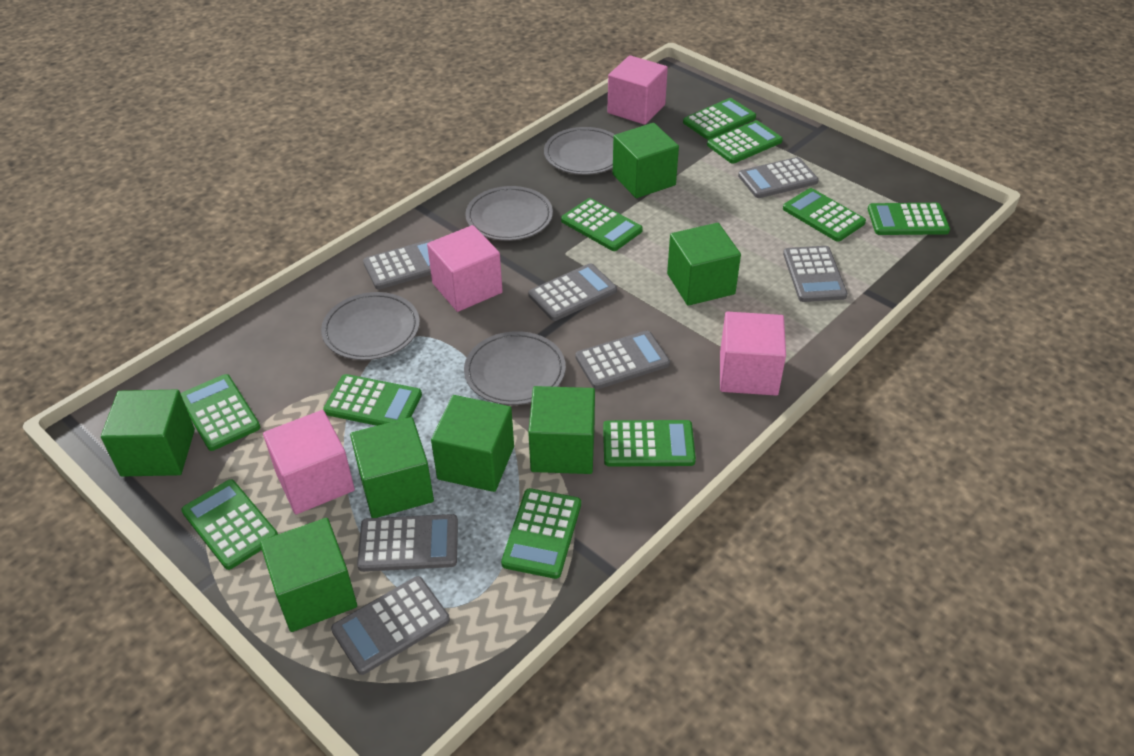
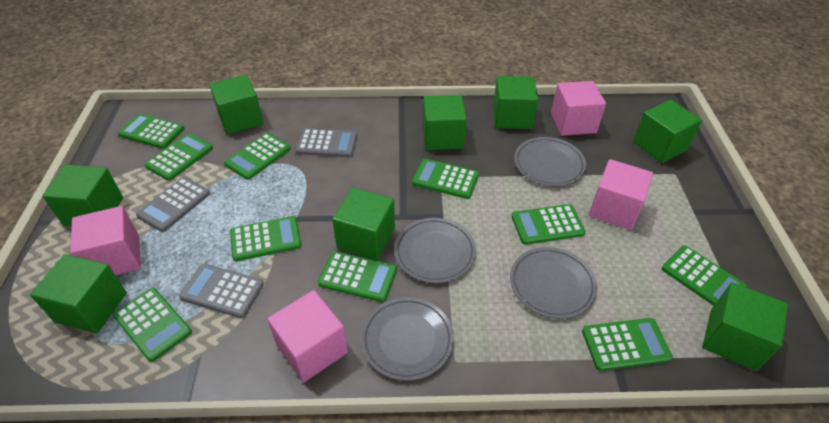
green cube: [101,390,195,477] [260,518,357,632] [350,417,434,518] [431,395,514,492] [528,386,595,474] [613,123,679,198] [667,223,741,306] = 7 -> [30,254,127,334] [42,165,123,226] [209,75,263,134] [332,187,395,261] [423,95,467,150] [493,76,538,129] [633,100,702,163] [702,282,788,371] = 8
grey calculator: [331,576,450,675] [357,514,458,572] [363,239,434,289] [528,263,617,321] [575,331,670,389] [738,157,819,198] [783,246,848,302] = 7 -> [136,177,210,232] [179,264,264,318] [295,128,357,157] = 3

